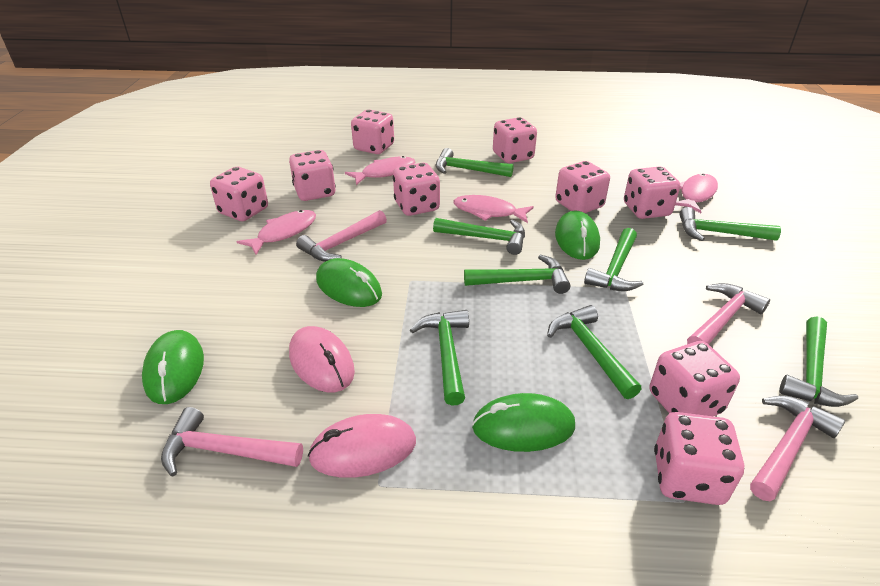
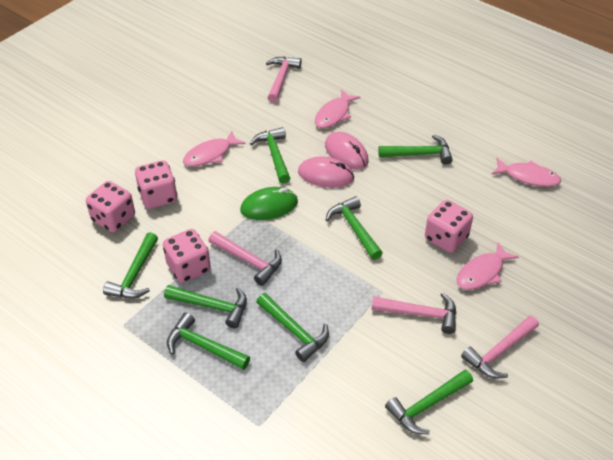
green mouse: [142,330,204,404] [316,258,382,307] [472,393,575,452] [555,211,600,260] = 4 -> [240,187,298,220] = 1
pink dice: [210,167,268,221] [289,150,336,201] [351,109,394,154] [393,163,440,216] [493,117,537,163] [555,161,610,213] [624,166,680,219] [649,341,740,416] [654,412,744,505] = 9 -> [86,181,135,232] [135,160,177,209] [163,229,211,283] [425,200,473,253] = 4

